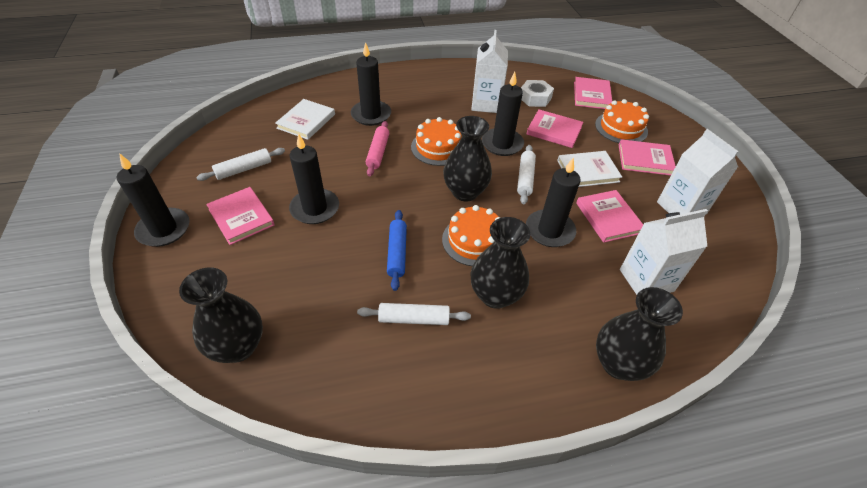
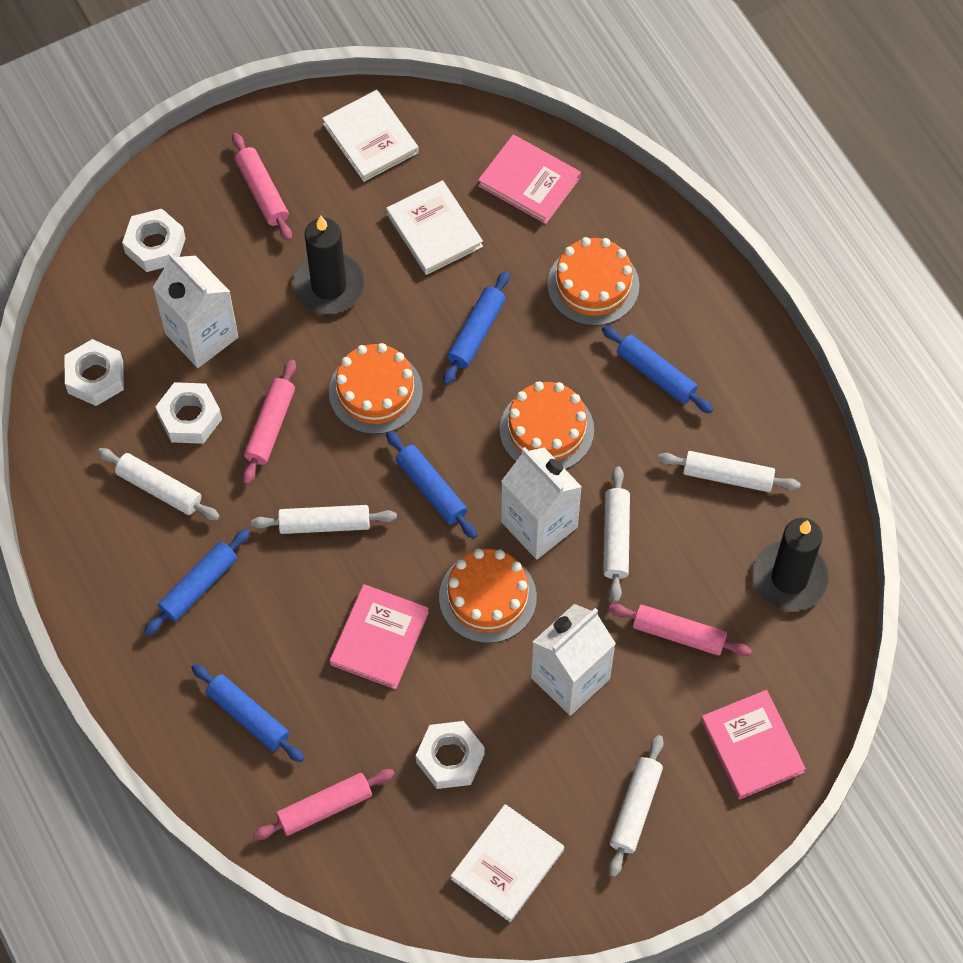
black candle: [117,153,190,247] [289,133,339,224] [351,42,391,126] [482,72,524,156] [526,157,581,247] = 5 -> [292,215,365,314] [752,518,829,611] = 2
black vase: [179,267,263,363] [443,116,492,202] [470,217,530,309] [596,287,683,381] = 4 -> none = 0
blue rolling pin: [387,210,407,291] = 1 -> [144,529,250,635] [191,664,304,762] [386,431,477,539] [443,271,509,385] [602,326,713,413] = 5
orange cake: [411,117,462,166] [442,205,500,266] [595,99,649,143] = 3 -> [329,343,423,434] [439,549,537,643] [500,381,594,470] [547,237,640,326] = 4
pink book: [206,187,275,245] [527,109,583,148] [574,77,612,109] [576,190,643,243] [619,139,676,176] = 5 -> [330,584,429,689] [478,135,581,224] [701,690,806,799] = 3
pink rolling pin: [366,121,389,176] = 1 -> [232,133,292,241] [243,359,296,485] [253,769,395,840] [608,604,752,656] = 4
white book: [275,99,335,140] [557,151,622,187] = 2 -> [322,90,419,182] [386,180,483,275] [451,804,564,922] = 3
white nut: [521,80,554,107] = 1 -> [65,339,124,406] [122,209,186,272] [155,382,222,444] [416,721,484,789] = 4
white rolling pin: [196,148,285,181] [357,303,471,325] [517,145,536,205] = 3 -> [97,448,220,520] [251,505,397,534] [603,466,630,602] [609,735,664,877] [658,451,801,492] = 5

